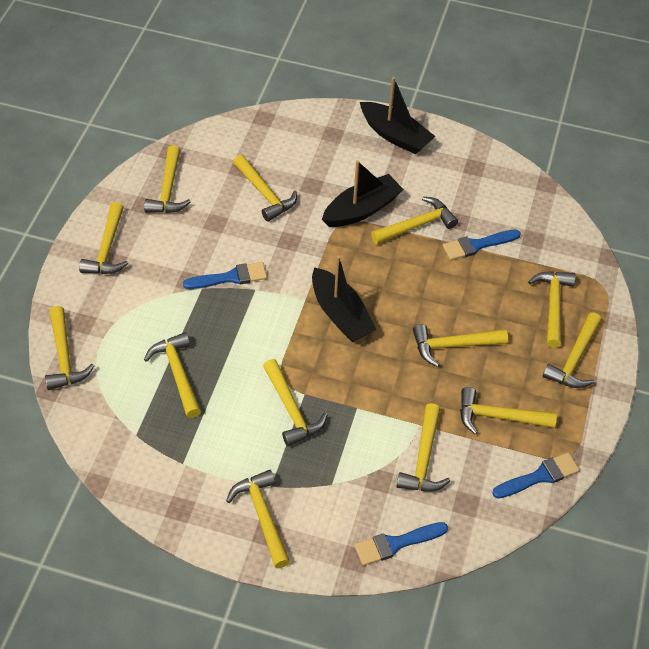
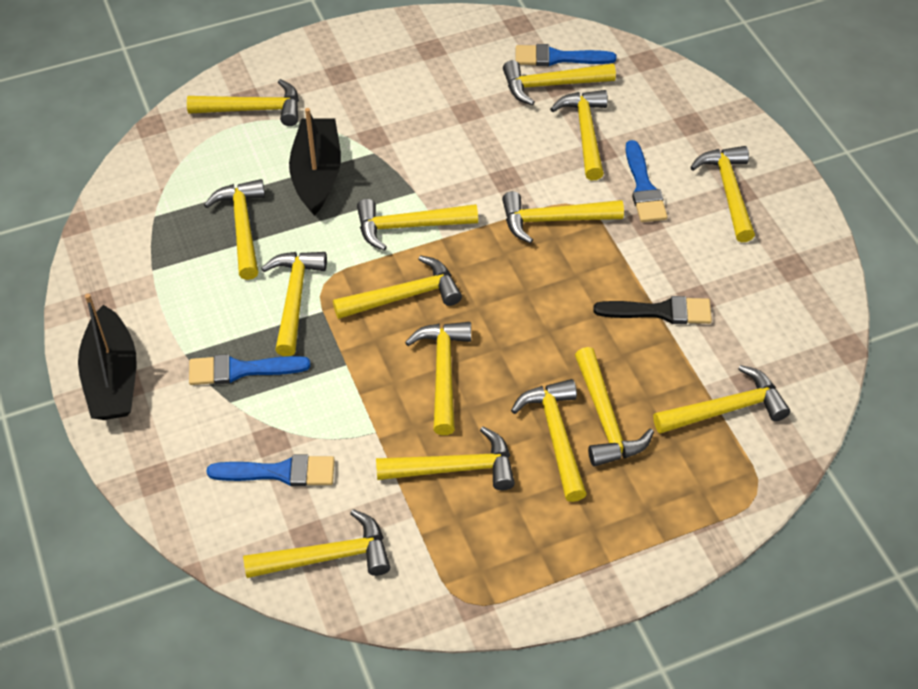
black boat: [312,255,377,342] [322,160,403,227] [360,77,436,154] = 3 -> [78,294,136,420] [289,108,341,215] = 2
black brush: none = 0 -> [593,296,712,324] = 1
yellow hammer: [45,306,94,390] [79,202,128,274] [144,145,191,213] [144,332,201,418] [226,470,290,568] [233,155,297,222] [263,359,327,447] [371,197,458,244] [396,403,450,491] [413,324,508,367] [460,387,557,435] [528,271,576,348] [543,312,601,388] = 13 -> [187,79,299,126] [204,179,265,280] [243,509,390,578] [261,252,327,356] [333,255,462,319] [357,199,478,251] [376,427,515,490] [405,322,471,435] [502,191,624,244] [503,60,616,105] [511,379,587,502] [550,90,608,180] [575,347,654,467] [653,365,790,434] [690,146,755,242] = 15

